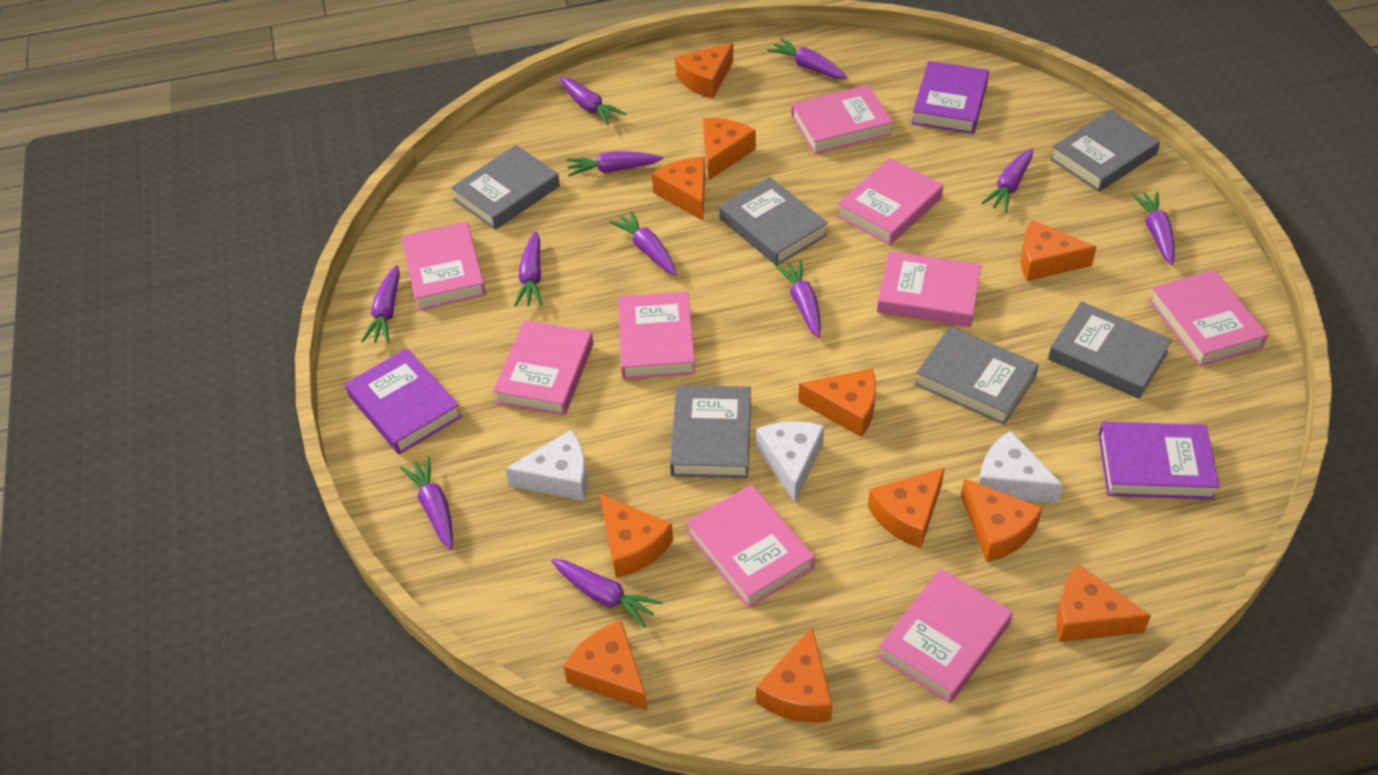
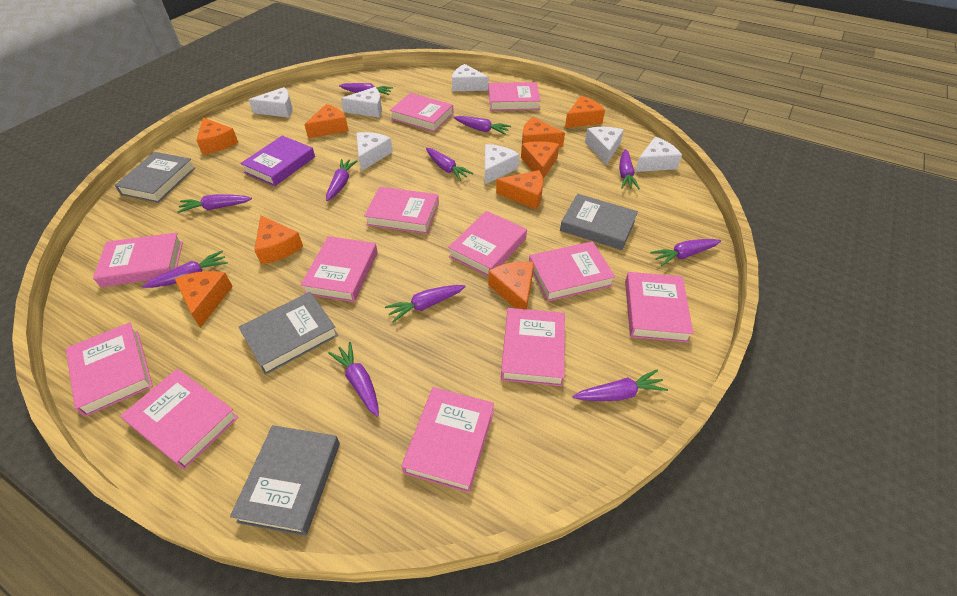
grey book: [451,145,560,230] [670,385,751,478] [719,177,828,266] [915,326,1039,425] [1048,301,1172,399] [1050,110,1160,192] = 6 -> [114,152,195,203] [230,425,340,536] [238,292,338,375] [560,194,638,250] = 4
orange cheese: [564,620,647,711] [600,494,673,578] [652,157,705,221] [675,43,733,99] [703,118,756,180] [756,627,832,723] [798,368,876,437] [868,467,945,548] [961,478,1042,562] [1021,220,1097,281] [1056,564,1151,642] = 11 -> [175,271,233,328] [196,118,238,154] [254,216,303,264] [304,104,349,138] [488,261,534,309] [496,170,543,209] [521,141,559,178] [522,117,565,147] [565,96,605,128] = 9
pink book: [401,222,486,311] [493,320,593,416] [618,292,695,379] [687,485,815,608] [791,85,893,154] [837,158,943,245] [877,251,981,327] [878,568,1013,703] [1149,270,1268,367] = 9 -> [66,322,153,417] [93,232,183,287] [121,369,239,469] [301,236,378,302] [364,187,439,234] [390,93,454,132] [401,387,494,493] [448,211,527,276] [488,82,541,111] [501,308,565,386] [529,241,615,302] [625,272,693,343] = 12
purple book: [345,348,462,454] [912,61,989,134] [1098,422,1220,499] = 3 -> [240,136,315,186] = 1
white cheese: [505,430,587,501] [756,421,824,502] [978,431,1063,503] = 3 -> [249,87,293,118] [341,87,382,118] [356,132,393,171] [452,64,489,91] [485,144,519,184] [585,127,624,165] [635,137,682,172] = 7

